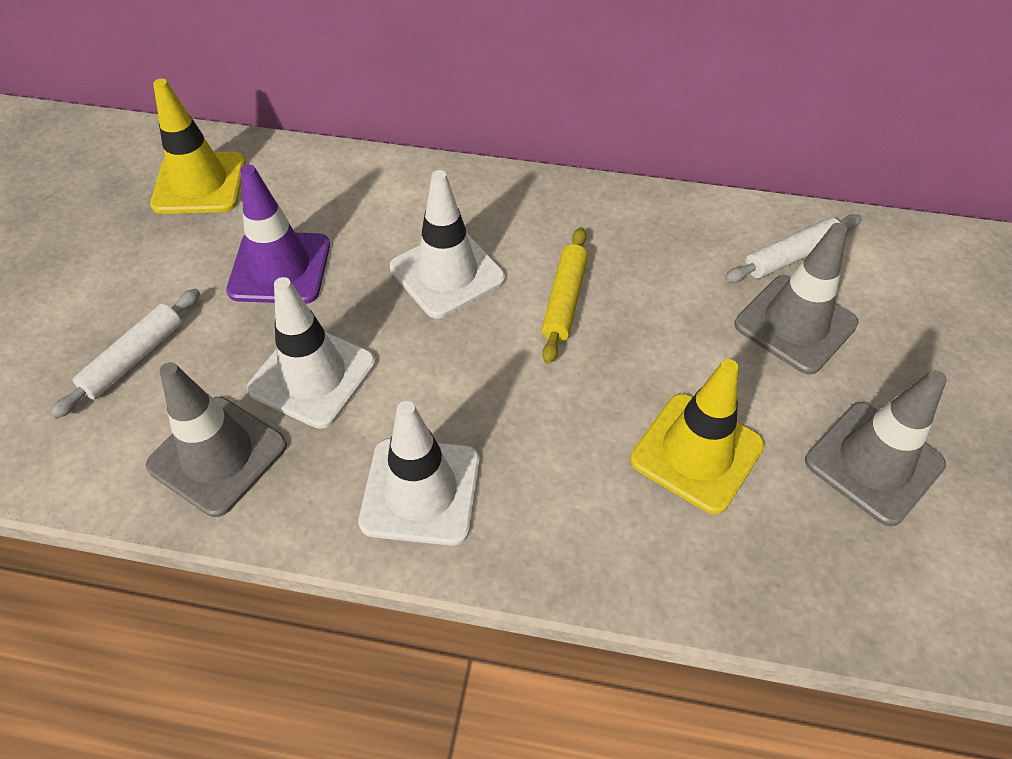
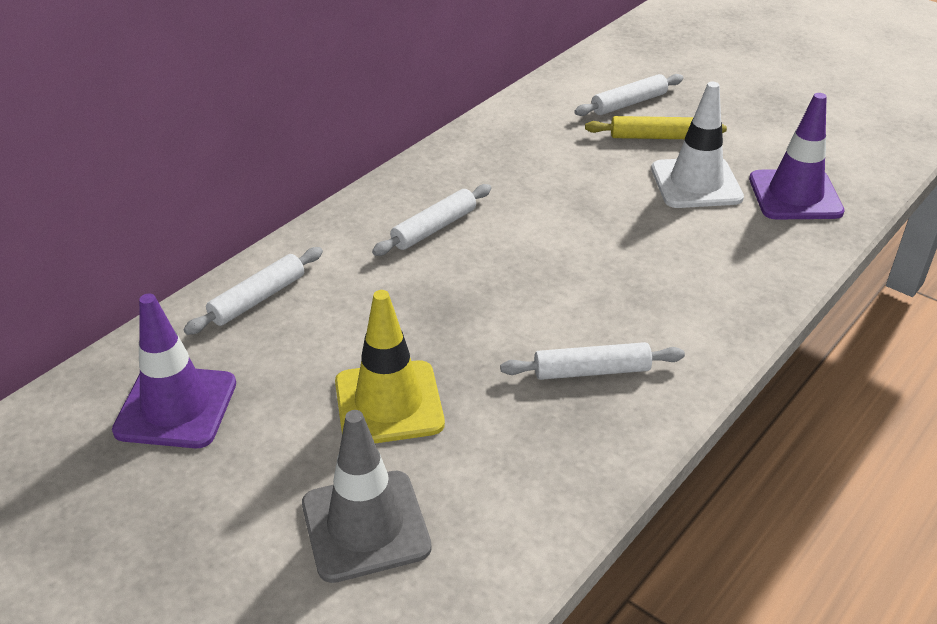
grey traffic cone: [146,362,287,517] [735,223,859,374] [805,370,947,526] = 3 -> [302,410,432,583] = 1
purple traffic cone: [226,165,330,304] = 1 -> [112,294,236,448] [749,93,845,219] = 2
white rolling pin: [50,289,200,419] [725,214,862,283] = 2 -> [183,247,323,335] [372,184,491,256] [500,342,685,380] [574,74,683,116] = 4
white traffic cone: [247,277,376,429] [359,401,480,546] [390,170,505,319] = 3 -> [651,82,744,208] = 1
yellow traffic cone: [150,79,246,214] [630,359,765,514] = 2 -> [335,290,445,443] = 1

